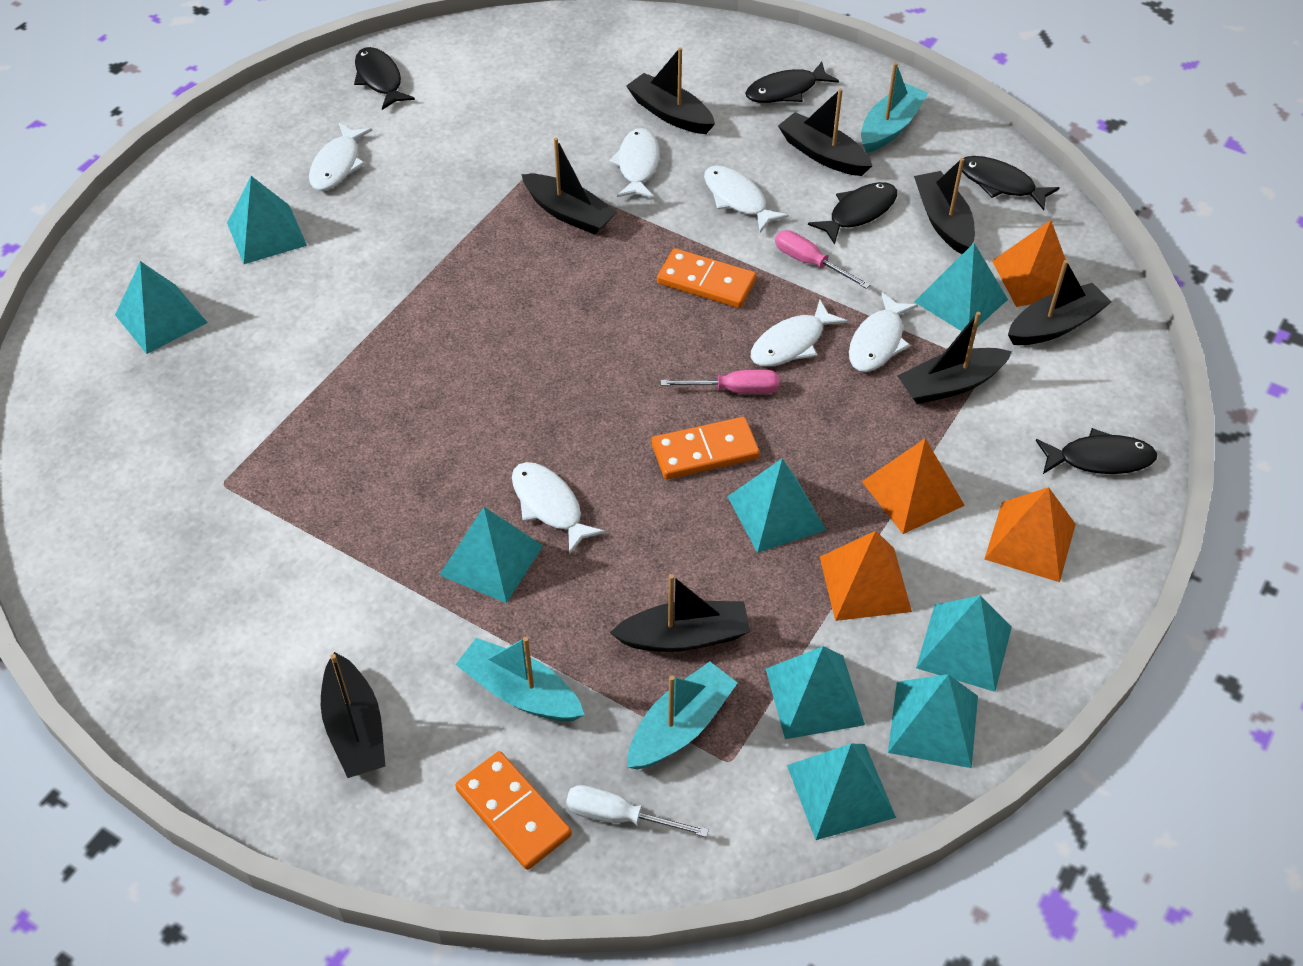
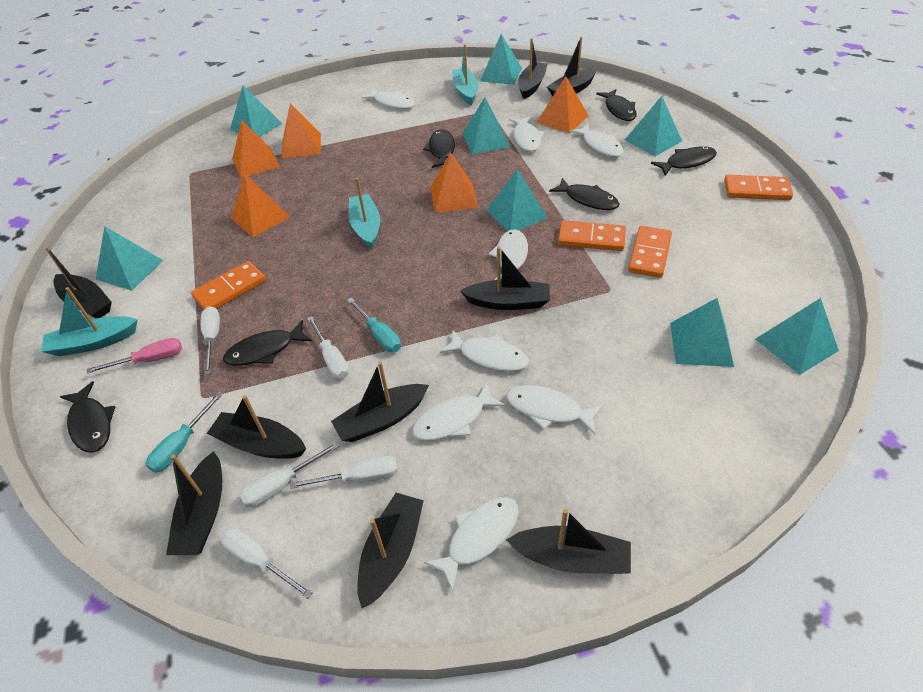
black boat: [321,652,386,778] [521,138,617,235] [610,574,750,652] [626,47,715,134] [778,88,872,176] [897,312,1012,404] [914,158,975,254] [1008,260,1112,345] = 8 -> [45,246,112,318] [166,451,222,555] [206,395,306,459] [331,362,429,442] [357,493,424,608] [460,247,550,310] [506,509,631,574] [518,38,547,99] [547,37,597,96] = 9
black fish: [354,47,415,110] [745,62,839,103] [808,182,897,245] [962,156,1060,210] [1036,428,1157,474] = 5 -> [60,381,116,453] [223,320,312,366] [423,129,455,168] [549,178,619,210] [596,89,637,121] [651,146,717,176] = 6
orange domino: [455,751,572,870] [652,417,760,479] [657,248,757,308] = 3 -> [191,261,266,309] [558,220,626,251] [628,226,672,278] [724,175,793,200] = 4
orange pyramid: [820,531,912,621] [862,438,965,534] [984,487,1076,582] [992,220,1066,307] = 4 -> [231,174,290,237] [232,120,280,178] [281,103,321,159] [430,152,478,213] [536,76,589,133] = 5
pink screwdriver: [661,369,779,394] [775,230,870,289] = 2 -> [87,338,182,373] = 1
turquoise pyramid: [115,261,208,354] [227,176,307,264] [440,507,543,603] [727,458,826,553] [766,646,865,739] [787,744,896,840] [888,674,978,768] [914,243,1008,331] [916,596,1012,692] = 9 -> [96,226,164,291] [230,85,282,137] [462,97,510,154] [480,34,522,85] [486,169,548,231] [625,96,682,156] [670,298,734,367] [756,298,839,375] = 8
turquoise screwdriver: none = 0 -> [146,392,223,473] [347,298,401,352] = 2
white fish: [309,123,373,191] [512,462,606,555] [609,128,660,199] [704,165,789,233] [751,300,848,367] [849,292,918,372] = 6 -> [361,88,415,109] [412,382,505,441] [424,497,519,591] [440,330,529,371] [489,229,528,280] [506,385,603,434] [509,116,544,151] [570,124,624,157] = 8
white screwdriver: [566,785,709,837] = 1 -> [201,306,220,375] [221,528,313,599] [240,442,340,507] [290,456,397,489] [307,316,349,379] = 5

